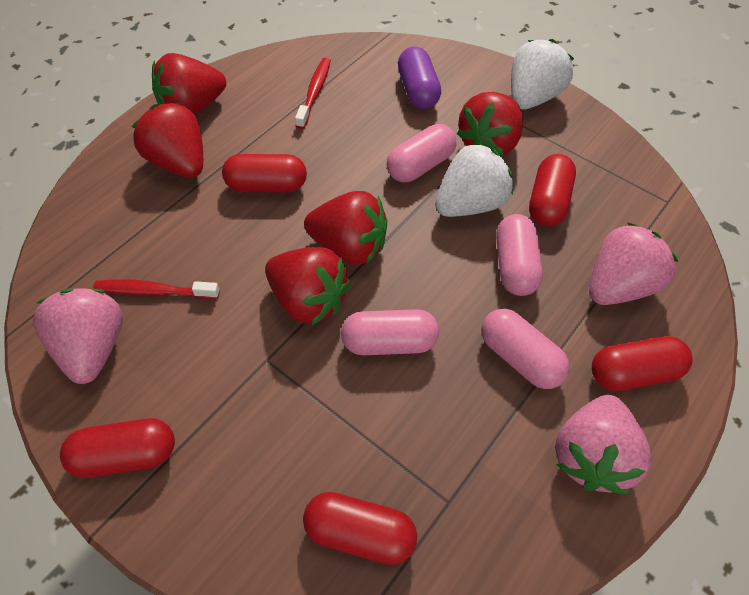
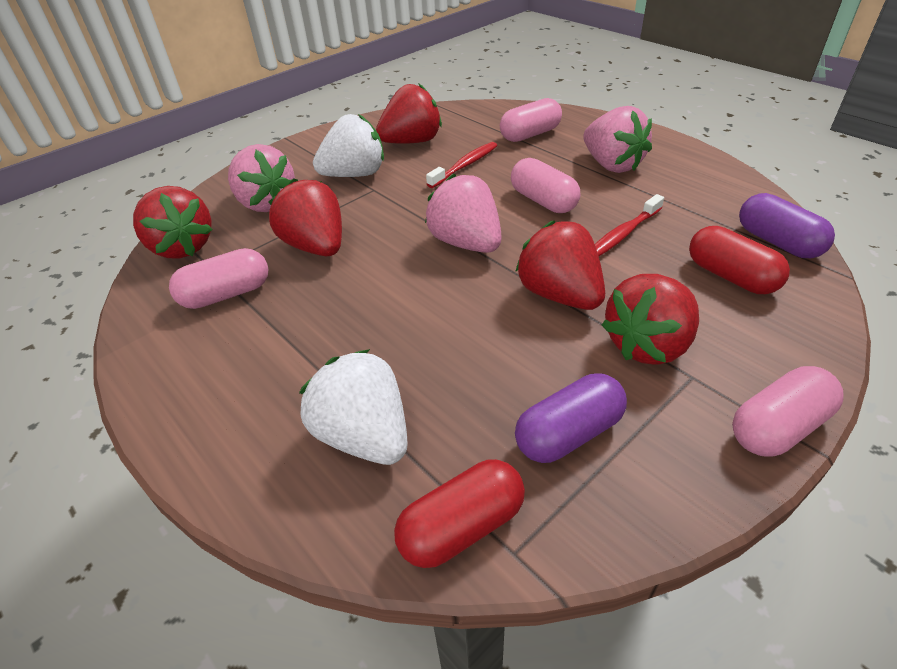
purple capsule: [398,47,441,109] = 1 -> [515,373,627,463] [739,193,835,258] = 2
red capsule: [60,418,175,478] [222,154,307,193] [303,492,417,565] [529,154,576,226] [592,336,693,391] = 5 -> [394,459,525,568] [689,226,790,294] = 2

